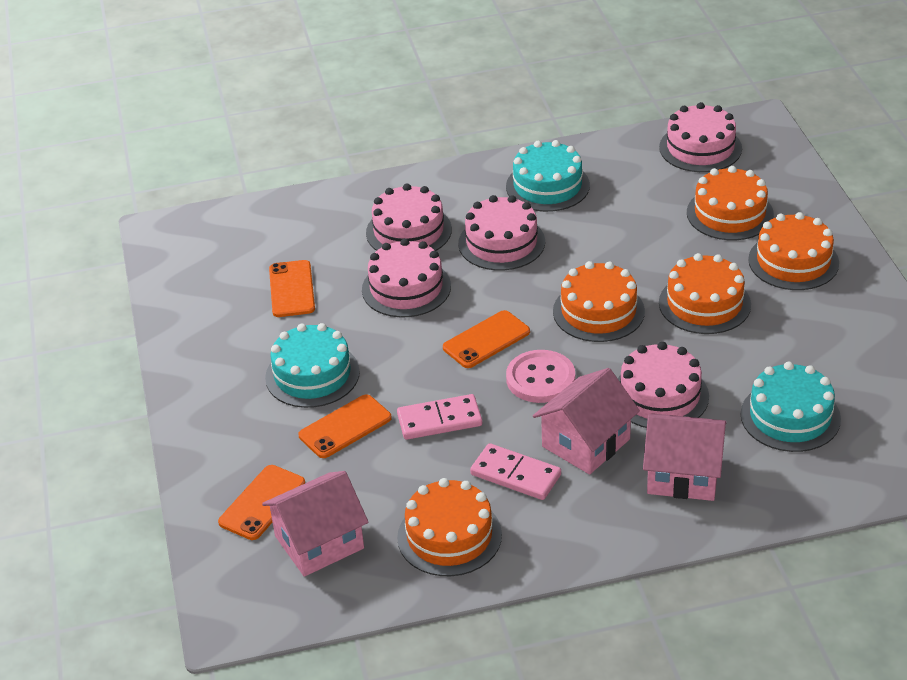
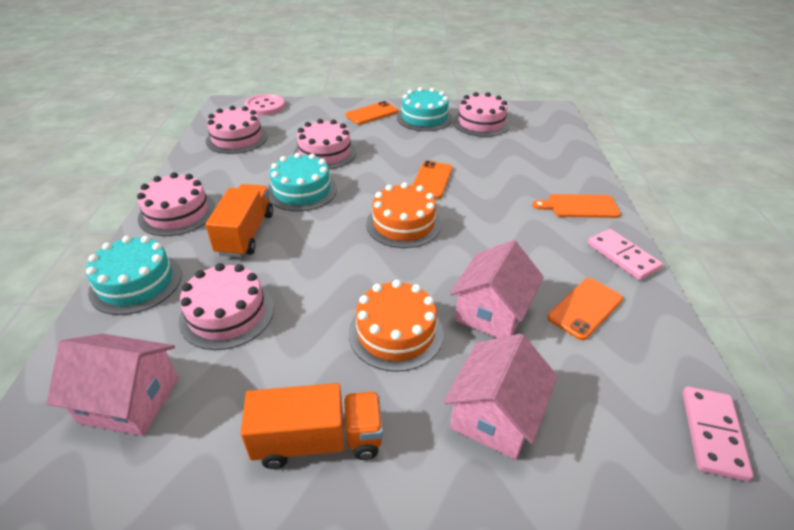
orange cake: [397,478,502,576] [553,261,645,342] [659,253,751,334] [687,166,774,240] [748,212,839,290] = 5 -> [349,280,444,372] [366,182,441,248] = 2
orange cutting board: none = 0 -> [533,194,621,218] = 1
orange phone: [218,465,305,540] [269,260,315,317] [298,394,392,458] [443,310,530,368] = 4 -> [345,101,398,125] [412,161,453,199] [547,278,623,340] = 3
orange truck: none = 0 -> [205,184,273,257] [241,383,383,469] = 2

